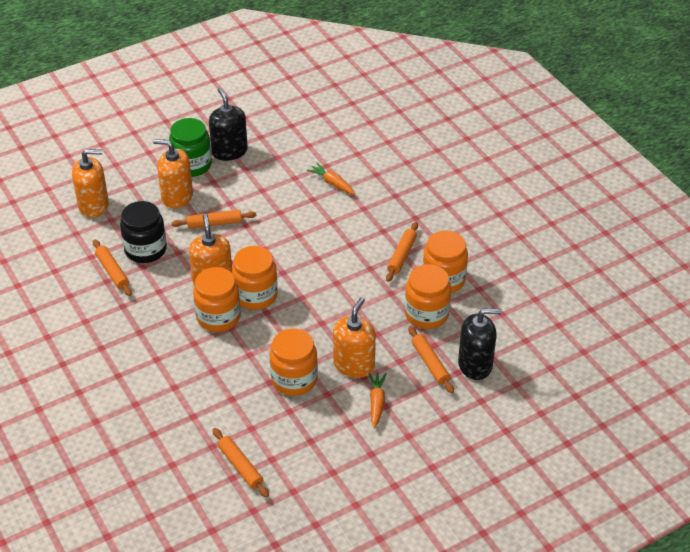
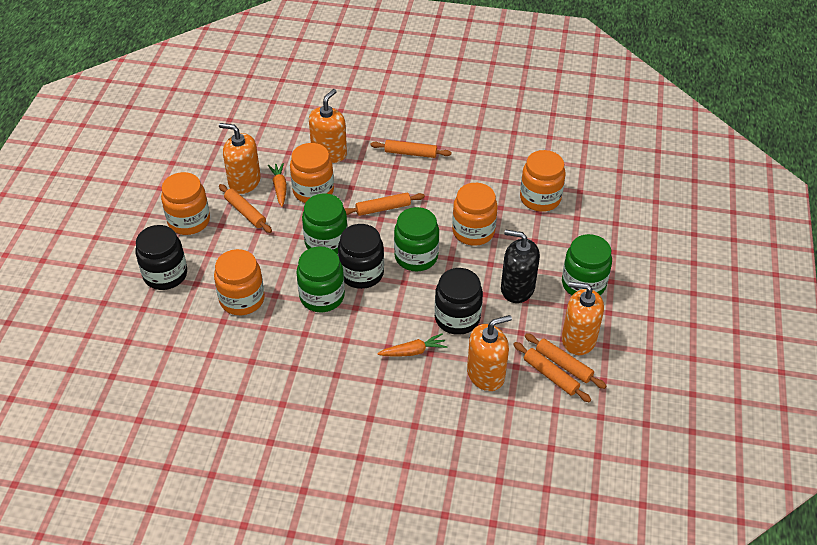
black jar: [120,201,167,263] = 1 -> [135,225,187,290] [338,224,384,289] [435,268,483,335] = 3
black soap dispenser: [209,88,248,161] [458,308,502,380] = 2 -> [501,230,540,303] = 1
green jar: [169,118,212,177] = 1 -> [296,246,345,312] [302,194,348,254] [394,207,439,271] [562,234,612,295] = 4

